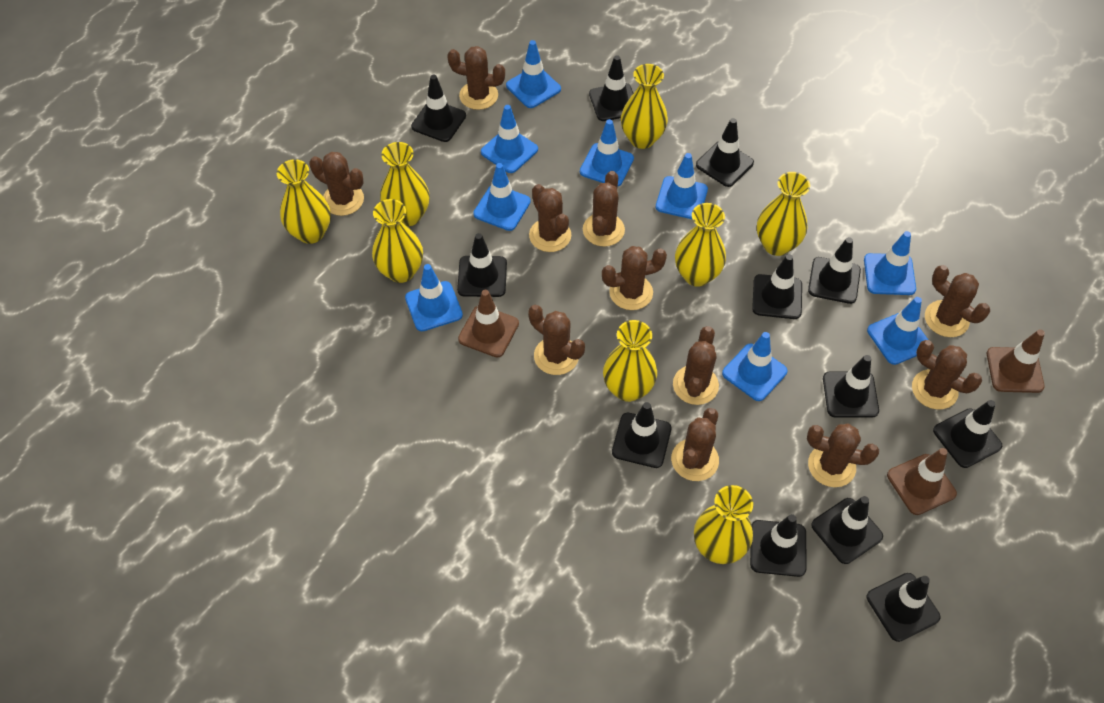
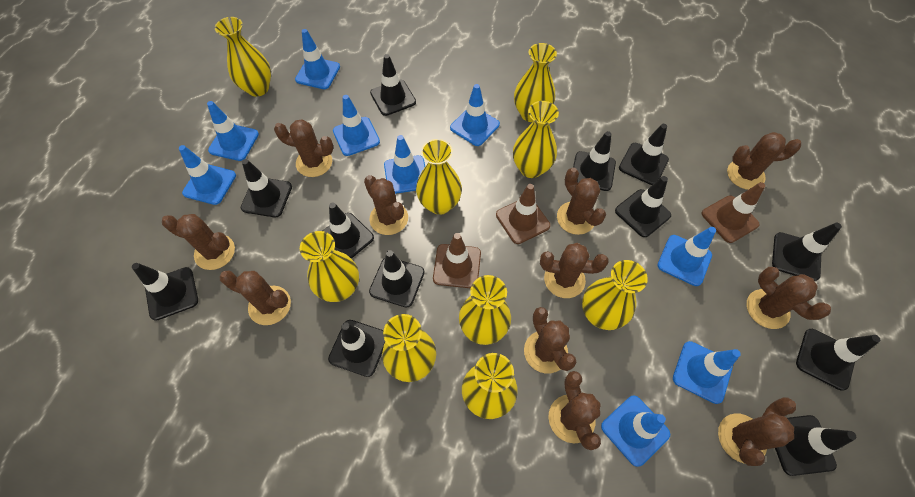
yellow vase: [277,159,331,244] [372,199,423,283] [380,142,429,226] [603,320,657,402] [621,64,668,149] [675,203,726,287] [694,485,753,564] [757,172,810,256] = 8 -> [215,17,271,97] [300,231,359,302] [382,314,436,382] [416,139,462,215] [459,275,511,345] [462,353,518,419] [513,101,559,178] [514,43,557,122] [582,260,648,330] = 9

